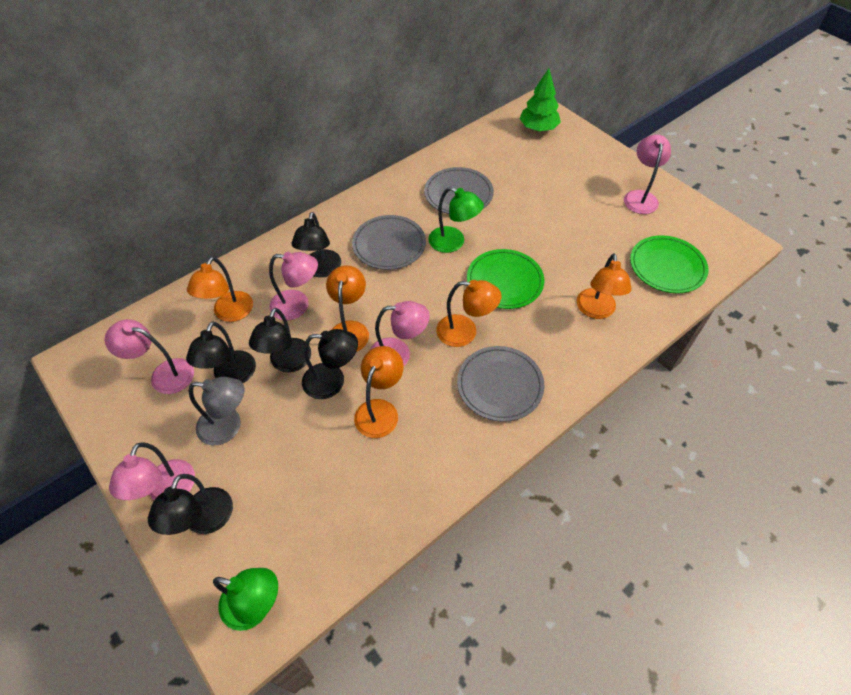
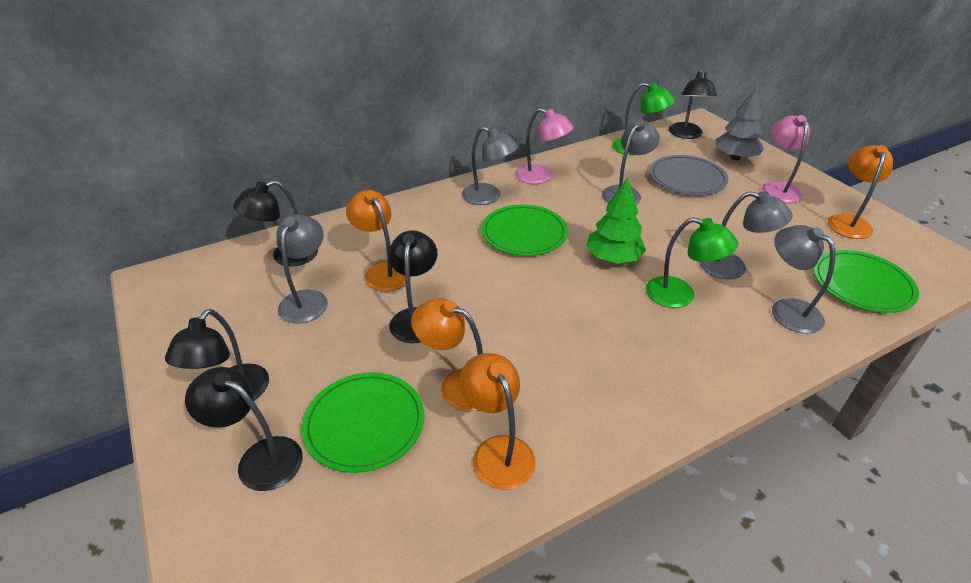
green plate: [467,249,544,309] [630,235,709,293] = 2 -> [302,372,424,473] [481,204,568,256] [813,250,919,313] = 3
grey lamp: [189,377,244,445] = 1 -> [277,214,328,323] [462,126,519,205] [602,120,660,205] [699,191,793,279] [772,225,836,333] = 5
grey plate: [352,215,426,270] [424,167,494,214] [457,346,544,422] = 3 -> [650,155,728,195] = 1
grey tree: none = 0 -> [716,86,764,160] = 1
orange lamp: [187,257,253,322] [326,265,369,352] [354,346,403,438] [436,280,502,347] [577,254,632,319] = 5 -> [346,190,411,291] [411,298,483,412] [459,353,536,490] [828,145,893,239] = 4
pink lamp: [104,319,194,394] [109,442,195,500] [269,252,318,320] [370,301,430,367] [624,134,671,214] = 5 -> [515,108,574,184] [762,115,810,203] = 2

